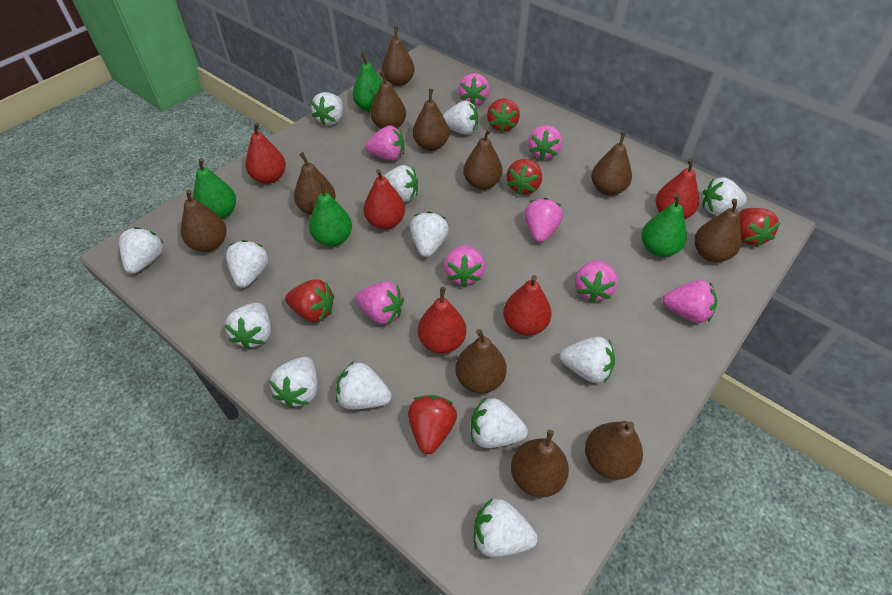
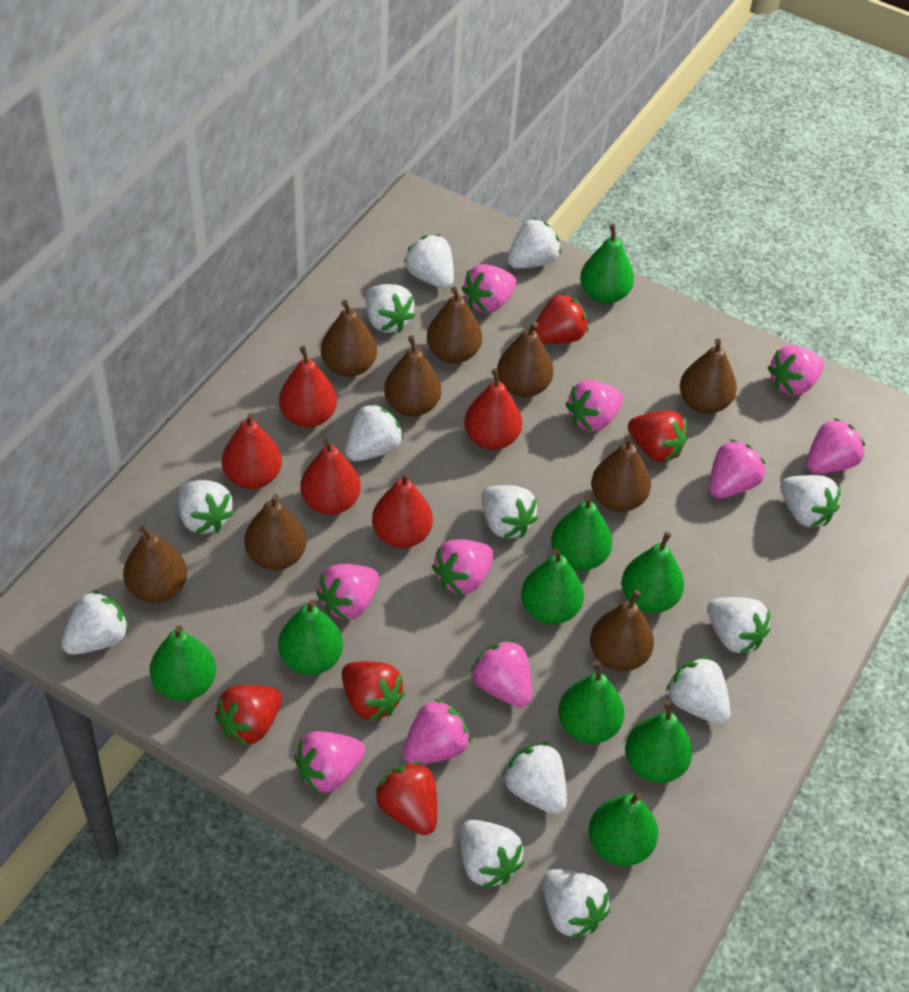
brown pear: [181,190,226,252] [294,152,336,215] [370,71,406,129] [381,27,415,86] [413,89,449,151] [455,329,507,393] [463,129,503,190] [511,430,569,497] [585,421,643,480] [591,132,632,196] [694,199,741,262] = 11 -> [123,526,187,603] [244,494,306,570] [321,300,377,377] [384,335,441,417] [427,287,482,364] [497,321,554,397] [590,590,654,671] [591,436,651,512] [680,338,737,414] = 9
green pear: [193,158,236,219] [309,181,352,246] [352,52,382,112] [641,194,687,257] = 4 -> [150,625,216,701] [278,599,343,675] [521,548,584,624] [551,495,612,571] [558,661,624,744] [580,224,634,304] [589,792,658,866] [621,532,684,613] [625,700,693,783] = 9
pink strawberry: [355,282,404,324] [365,125,404,161] [444,245,485,287] [458,73,489,105] [524,198,563,243] [528,125,562,160] [575,260,618,303] [662,280,717,323] = 8 -> [294,731,365,794] [316,564,379,621] [403,698,471,765] [432,539,493,595] [462,264,516,314] [471,639,532,708] [566,380,623,432] [709,439,766,498] [768,345,824,396] [806,418,865,474] = 10

